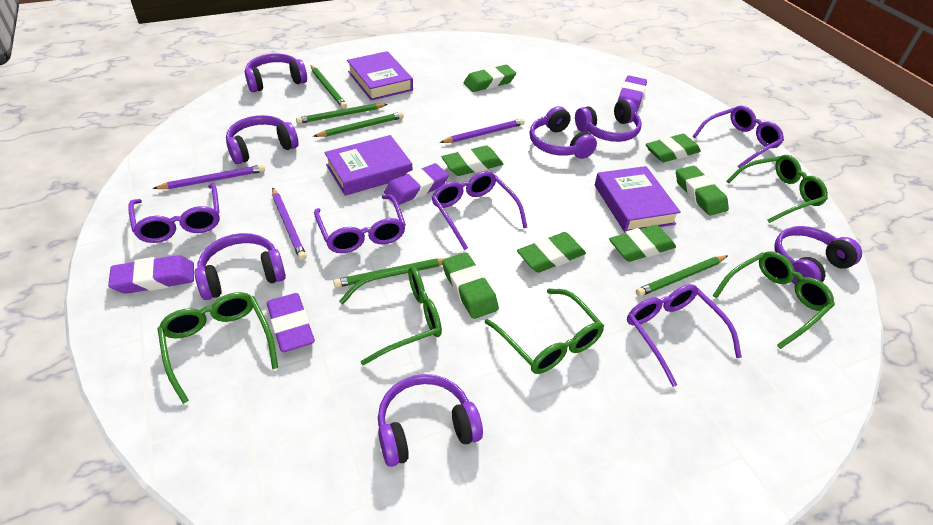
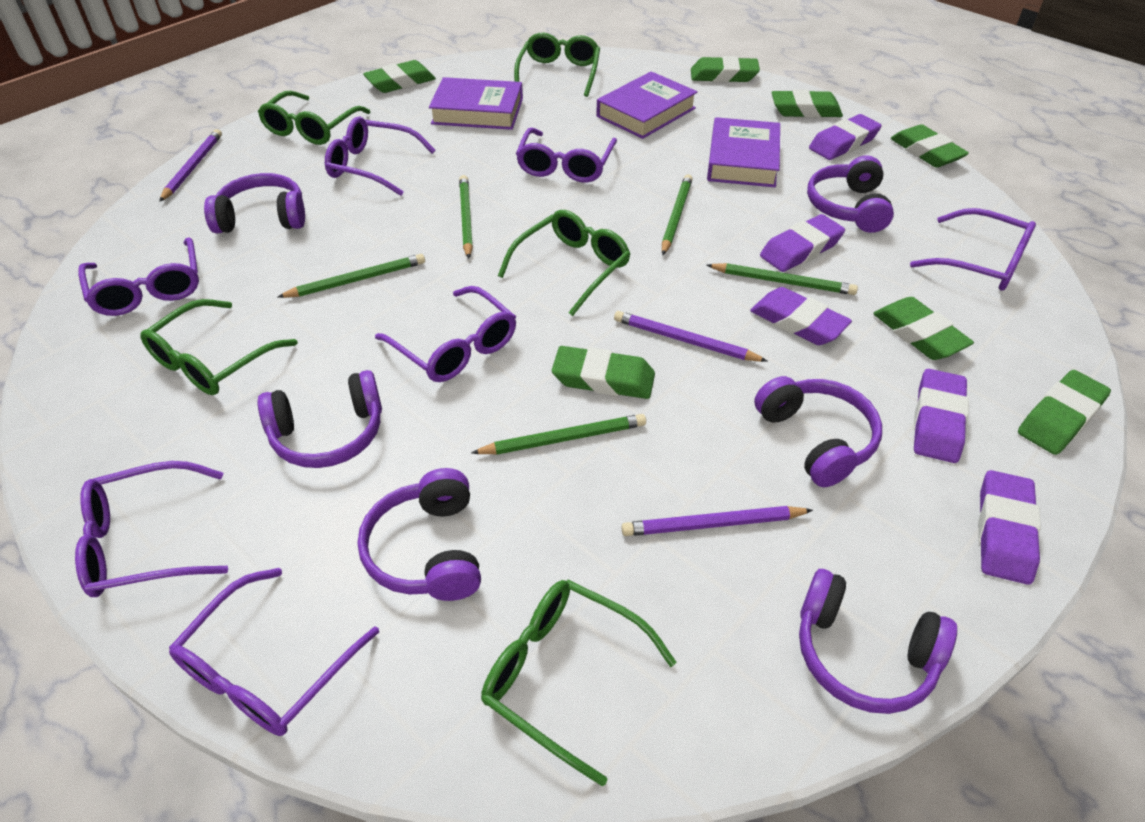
purple eraser: [108,255,194,294] [267,293,315,352] [384,163,449,205] [618,76,647,111] = 4 -> [750,287,852,345] [760,214,845,272] [809,114,882,160] [914,369,969,463] [978,470,1041,585] = 5
purple glasses: [128,184,220,243] [314,195,406,253] [431,171,527,250] [627,284,742,387] [693,106,784,168] = 5 -> [75,461,228,597] [78,237,199,316] [169,568,379,736] [325,116,435,196] [375,286,516,382] [516,128,617,182] [910,208,1036,291] = 7
purple headphones: [195,233,286,300] [226,115,298,164] [245,54,307,92] [378,374,483,467] [530,106,597,159] [575,99,642,142] [774,226,862,285] = 7 -> [204,173,305,233] [257,370,382,468] [357,468,481,601] [754,376,882,487] [799,569,957,714] [807,155,894,233] = 6

